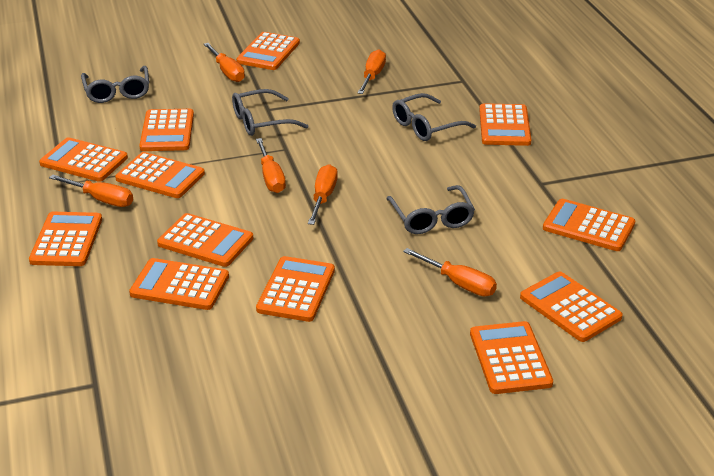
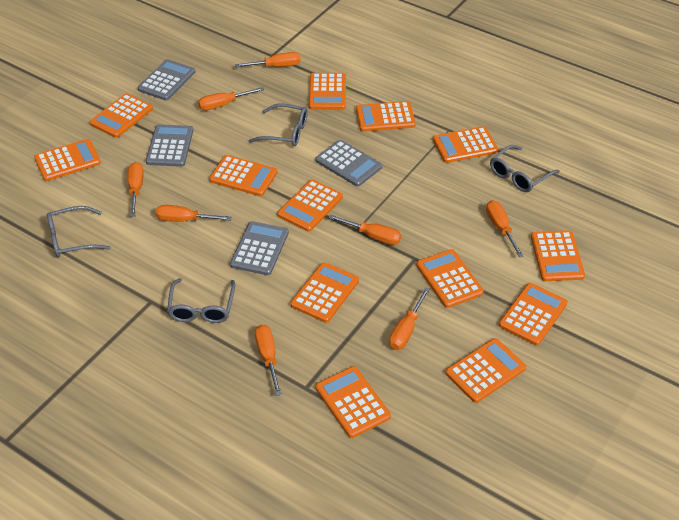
grey calculator: none = 0 -> [138,59,195,101] [146,124,193,167] [230,221,289,275] [315,140,382,187] = 4
orange calculator: [29,212,102,266] [39,137,128,182] [115,152,205,198] [129,258,229,310] [139,109,194,151] [157,213,253,267] [236,32,300,70] [256,256,335,322] [470,321,553,394] [479,103,532,146] [520,271,623,342] [543,199,636,251] = 12 -> [34,139,101,181] [90,93,153,138] [209,155,278,196] [277,180,343,232] [290,262,359,323] [309,73,346,110] [316,366,391,438] [356,101,416,132] [416,249,484,308] [433,126,498,163] [445,338,526,403] [499,283,568,345] [531,230,585,281] = 13
orange screwdriver: [49,175,133,207] [204,43,245,82] [256,138,286,193] [308,164,338,225] [358,50,386,94] [403,248,497,296] = 6 -> [128,162,143,217] [156,205,232,222] [198,87,264,110] [235,52,300,67] [255,325,282,396] [328,214,401,245] [389,288,430,350] [486,200,524,257] = 8

